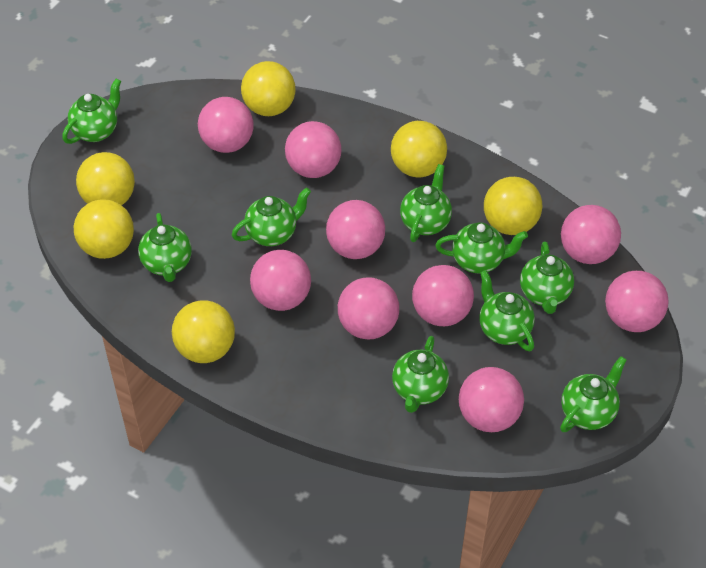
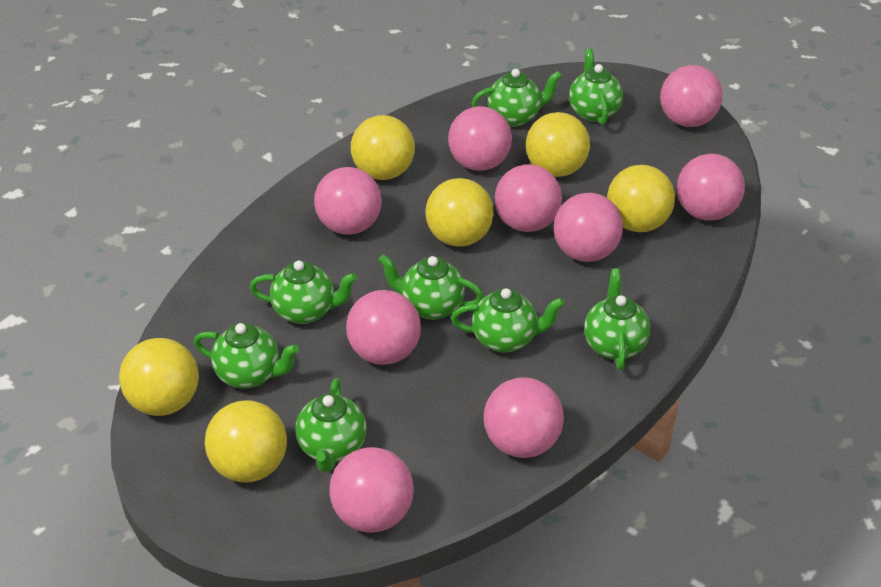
green teapot: [62,79,121,144] [138,213,192,282] [232,188,311,246] [392,336,449,413] [400,164,452,242] [435,222,528,274] [479,270,535,351] [520,241,574,314] [560,356,627,432] = 9 -> [194,323,299,388] [250,261,357,324] [296,378,366,472] [378,254,484,320] [451,288,565,353] [471,69,562,127] [569,49,623,125] [584,268,650,370] = 8

